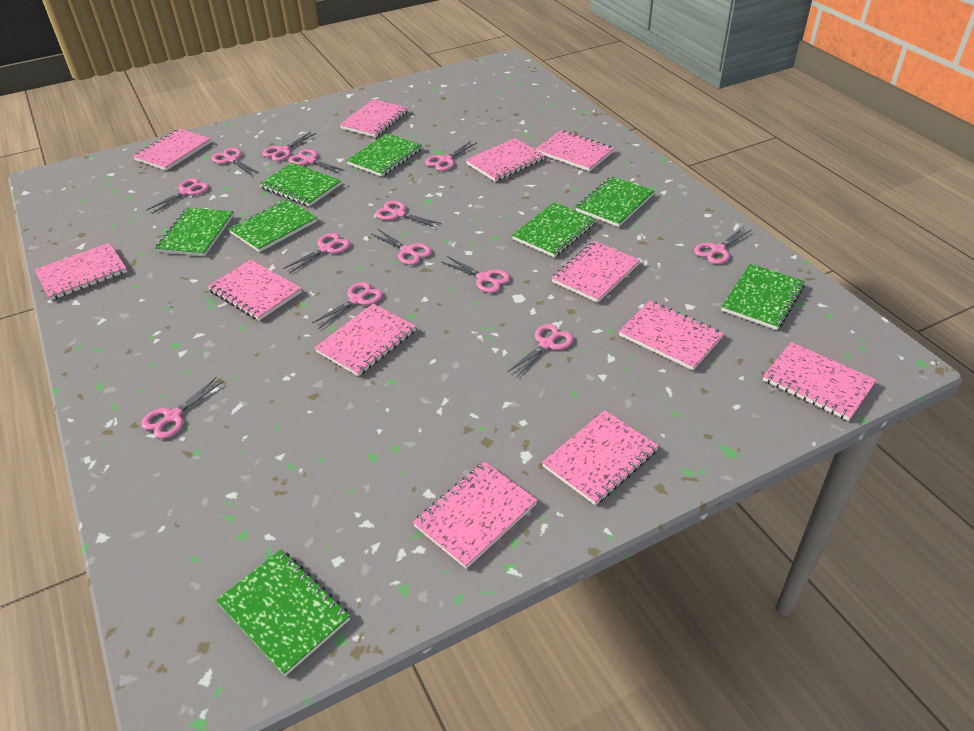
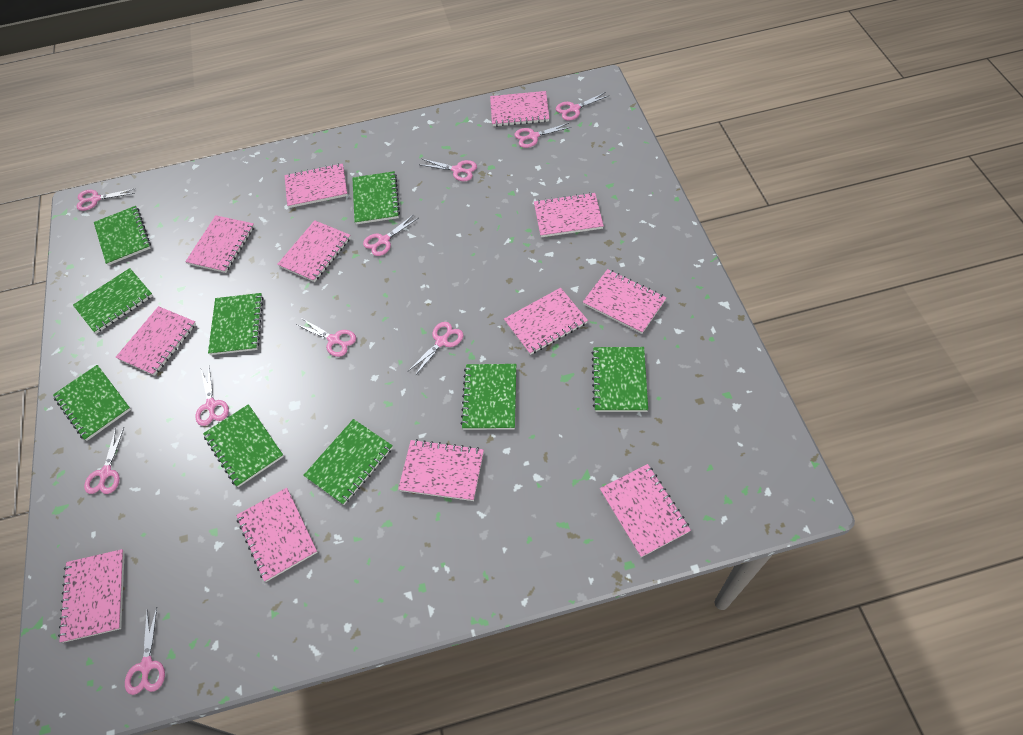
green notebook: [155,207,234,256] [216,550,350,676] [229,199,317,252] [259,162,341,207] [346,133,422,177] [512,202,596,257] [576,176,654,227] [721,264,805,330] = 8 -> [53,365,131,441] [73,268,153,334] [94,206,151,265] [203,404,284,487] [208,293,263,355] [303,419,393,505] [352,171,400,224] [460,364,516,430] [592,347,648,412] = 9
pink scissors: [141,377,224,439] [146,178,209,214] [212,148,259,176] [262,132,316,161] [283,233,350,274] [289,149,345,174] [312,282,383,328] [370,229,432,265] [375,201,441,228] [425,141,477,171] [441,256,510,293] [507,324,574,378] [694,227,752,264] = 13 -> [76,188,135,211] [84,428,124,494] [125,608,165,695] [195,367,229,426] [297,318,356,357] [363,214,418,256] [408,322,463,376] [421,159,477,181] [514,123,572,148] [556,92,608,121] = 10

